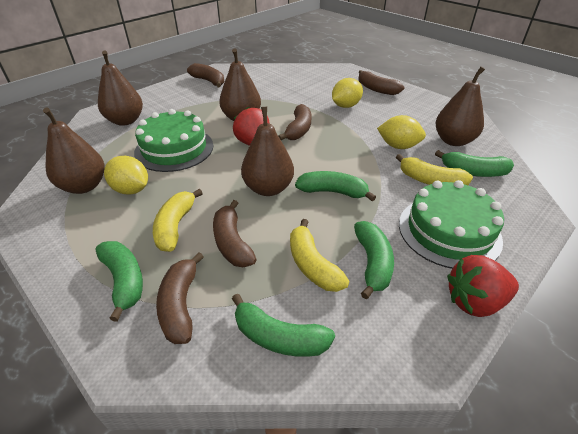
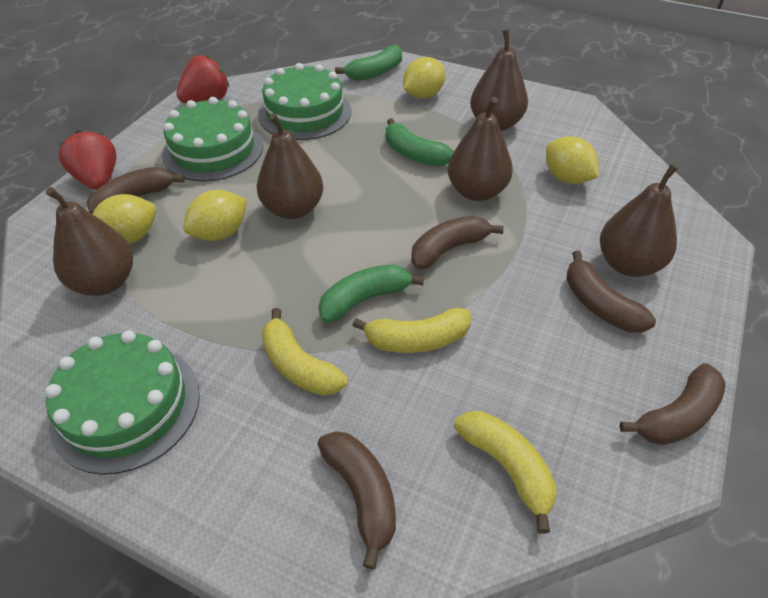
green banana: [96,241,143,322] [232,293,335,357] [295,171,376,201] [354,221,394,299] [435,150,514,177] = 5 -> [318,265,424,323] [335,45,402,81] [386,118,454,166] = 3
green cake: [134,109,213,172] [399,180,504,269] = 2 -> [45,330,200,475] [162,97,263,181] [258,63,351,140] = 3
yellow lemon: [104,156,148,195] [332,78,363,108] [377,115,426,149] = 3 -> [93,194,156,244] [183,190,247,241] [403,57,445,99] [546,136,599,184] = 4

